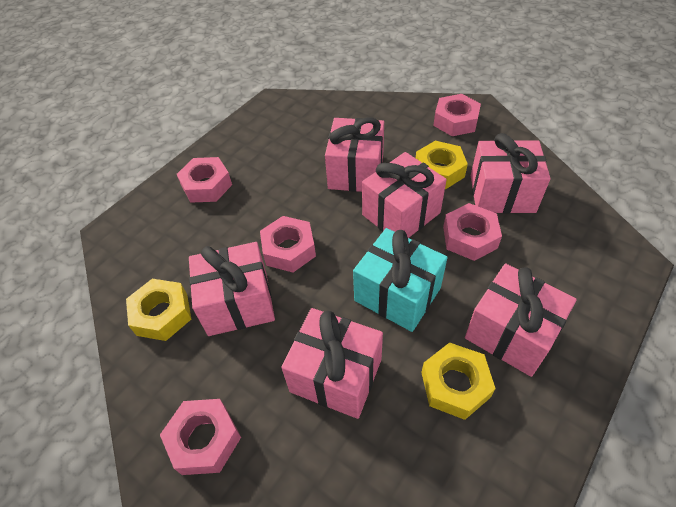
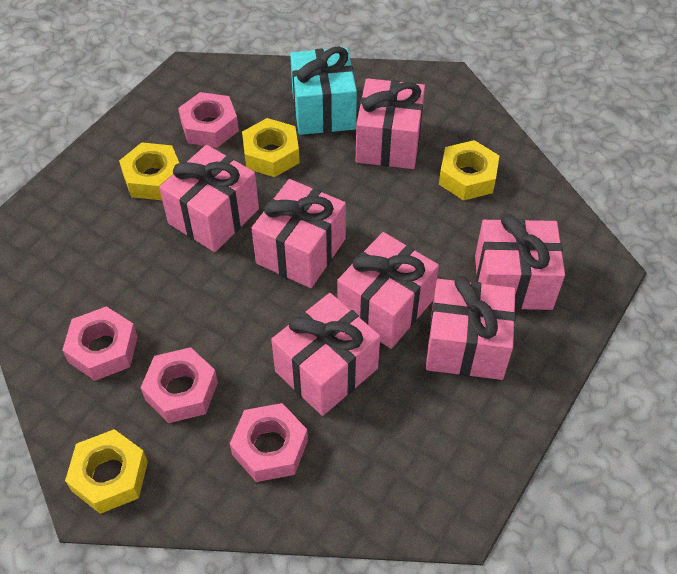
pink gift: [189,242,275,336] [281,308,383,419] [325,117,384,192] [362,152,447,238] [465,264,577,377] [471,133,551,213] = 6 -> [159,145,259,252] [251,179,346,288] [271,293,380,416] [337,232,439,349] [356,78,425,169] [426,276,516,380] [475,214,565,310] = 7
pink nut: [160,399,241,475] [177,157,232,203] [260,216,316,272] [433,94,481,136] [443,203,502,261] = 5 -> [62,306,138,381] [141,347,218,423] [178,92,239,148] [230,403,308,482] = 4
yellow nut: [126,279,191,341] [416,141,468,189] [421,342,496,420] = 3 -> [65,429,148,514] [119,142,179,200] [242,118,300,177] [439,140,499,201] = 4

